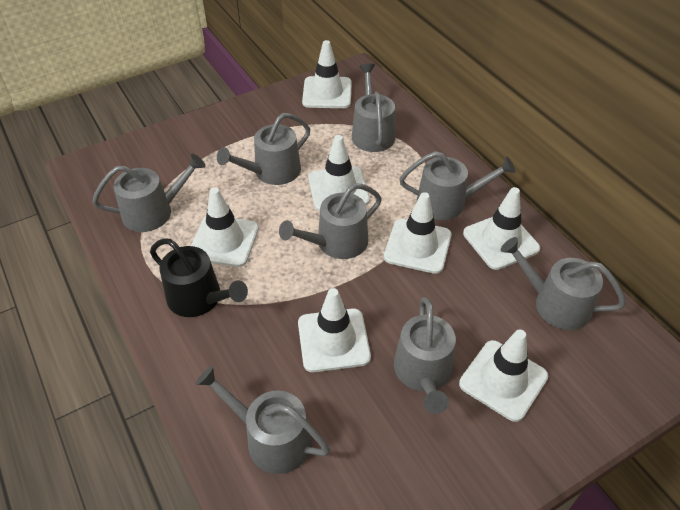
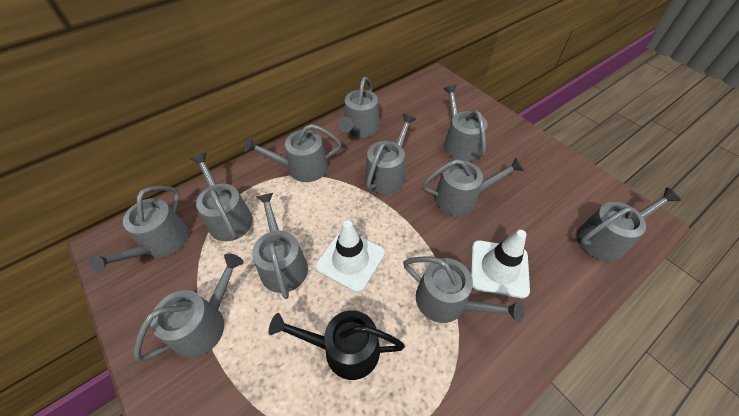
grey watering can: [92,154,205,232] [196,366,330,474] [217,113,310,185] [279,183,382,259] [352,63,395,152] [394,297,456,414] [399,151,516,220] [501,237,626,330] = 8 -> [88,186,189,273] [134,253,244,361] [191,153,253,241] [244,124,341,182] [252,193,308,299] [338,77,379,138] [365,114,416,194] [403,257,524,323] [422,157,524,216] [443,84,488,161] [576,187,681,261] = 11
white traffic cone: [191,187,259,267] [298,288,371,372] [302,40,352,108] [308,135,370,211] [384,192,451,274] [459,329,548,422] [463,187,540,270] = 7 -> [316,220,385,293] [471,230,530,298] = 2

